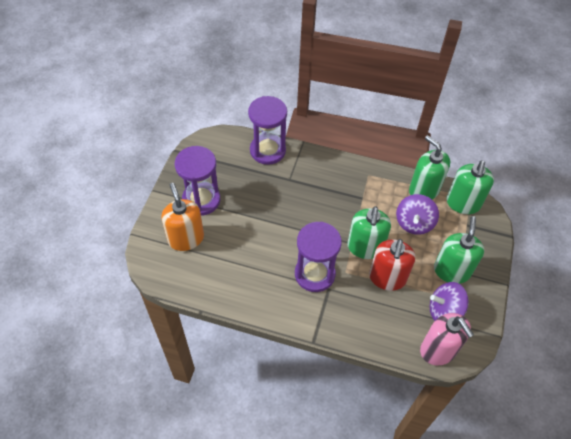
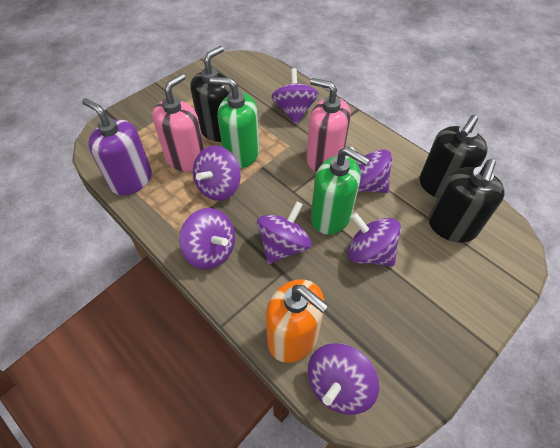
black soap dispenser: none = 0 -> [190,46,232,142] [420,115,488,198] [429,159,505,243] = 3
green soap dispenser: [347,206,391,259] [409,135,450,199] [434,216,484,284] [446,161,494,214] = 4 -> [210,77,259,169] [311,147,370,235] = 2
pink soap dispenser: [420,313,474,365] = 1 -> [152,73,204,172] [307,78,351,172] = 2
purple hourglass: [175,146,220,216] [248,96,287,165] [295,222,342,292] = 3 -> none = 0
purple soap dispenser: none = 0 -> [82,98,152,195] = 1
purple spinning top: [396,194,439,235] [430,282,469,321] = 2 -> [179,208,235,269] [193,146,241,201] [257,201,312,264] [271,68,319,124] [308,343,379,415] [347,213,401,267] [349,146,392,193] = 7
red soap dispenser: [369,239,415,291] = 1 -> none = 0

